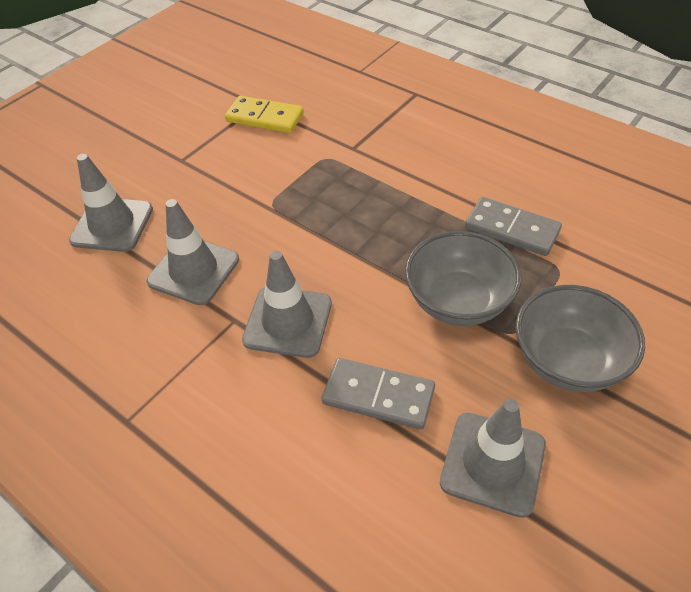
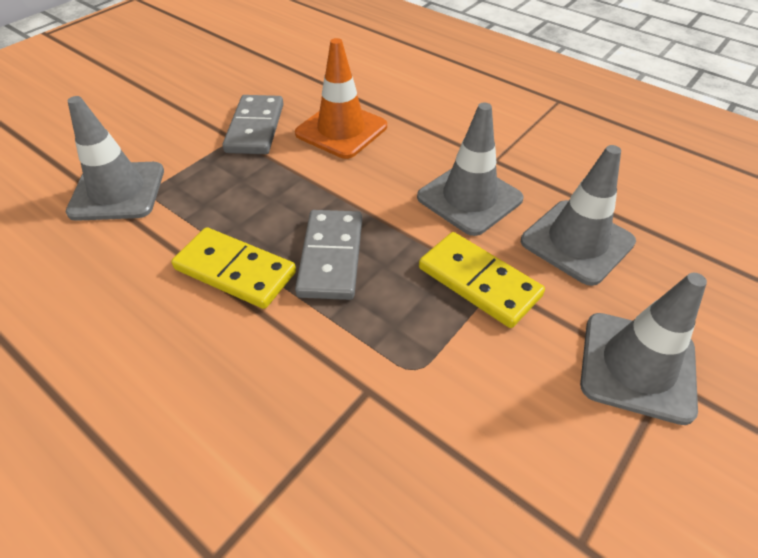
grey bowl: [405,231,521,326] [515,285,645,392] = 2 -> none = 0
orange traffic cone: none = 0 -> [295,38,387,159] = 1
yellow domino: [225,96,304,133] = 1 -> [171,227,296,309] [419,232,545,328] = 2

